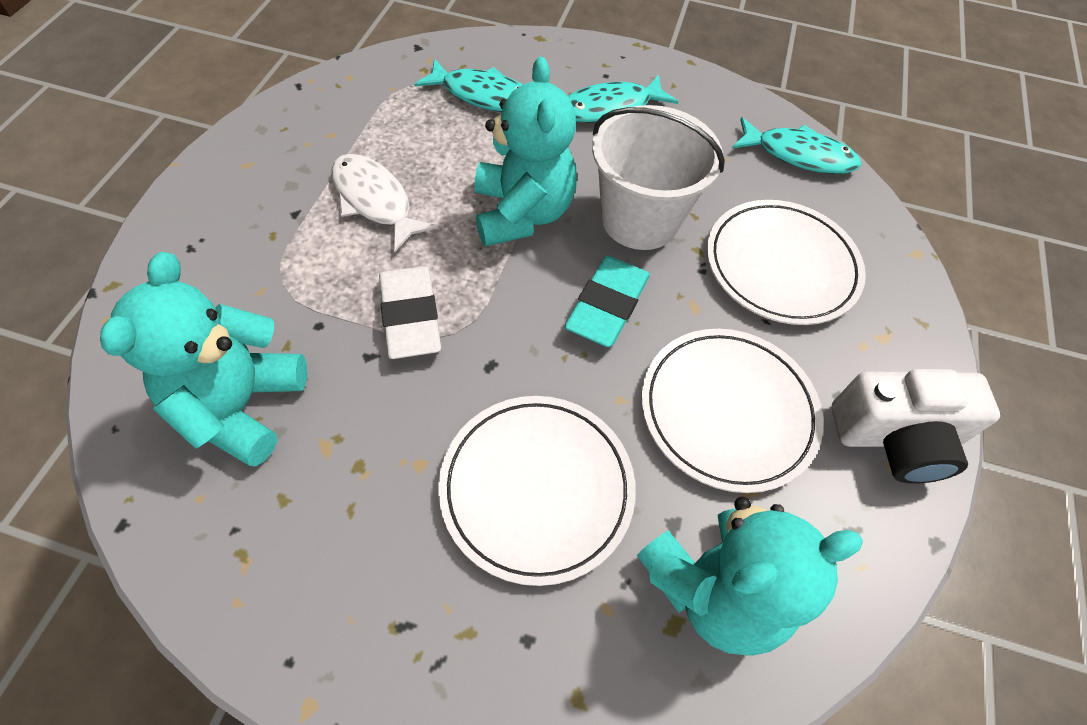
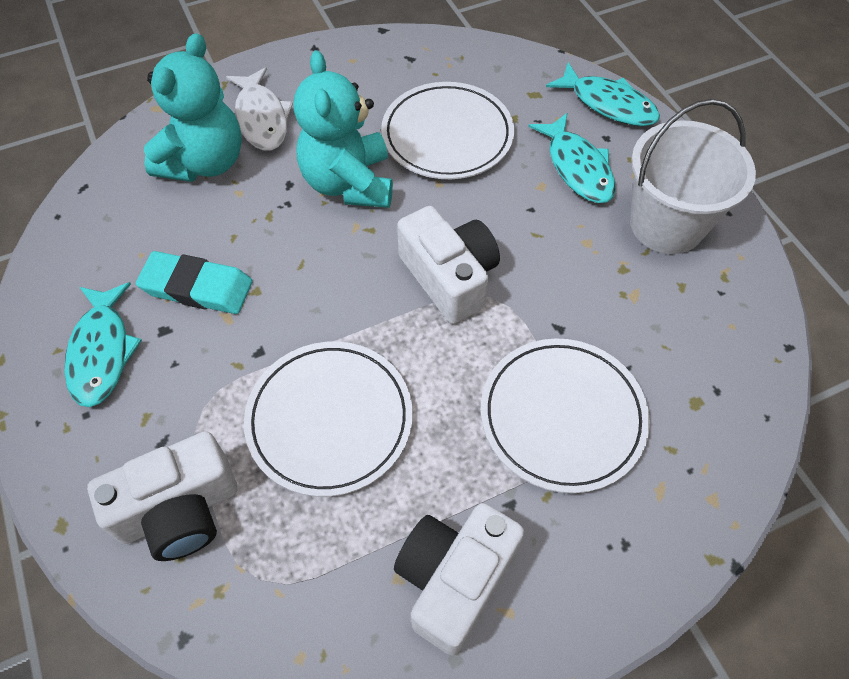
turquoise teddy bear: [100,252,307,467] [474,57,577,246] [637,497,863,656] = 3 -> [144,33,242,182] [294,50,393,208] = 2
white camera: [832,369,1000,484] = 1 -> [87,431,238,561] [394,503,524,656] [397,206,500,324] = 3
white eraser: [379,266,441,359] = 1 -> none = 0

